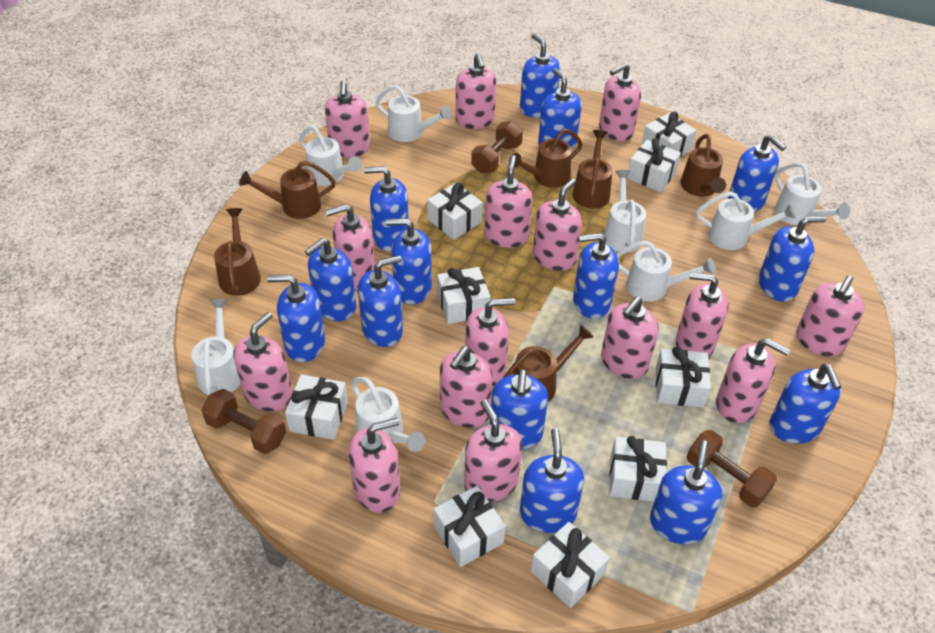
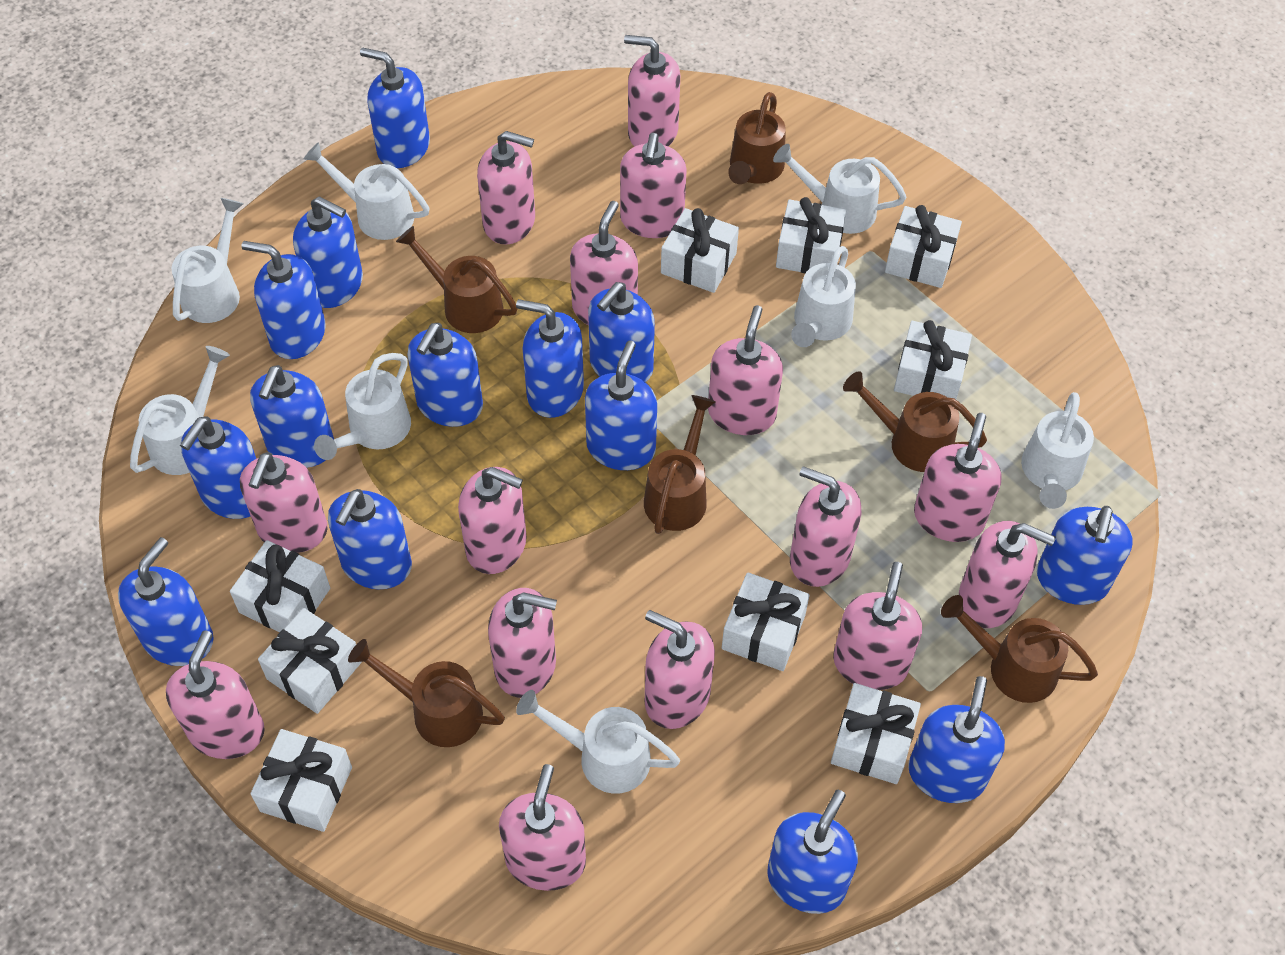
brown dumbbell: [201,389,286,454] [471,121,523,173] [687,430,777,507] = 3 -> none = 0

